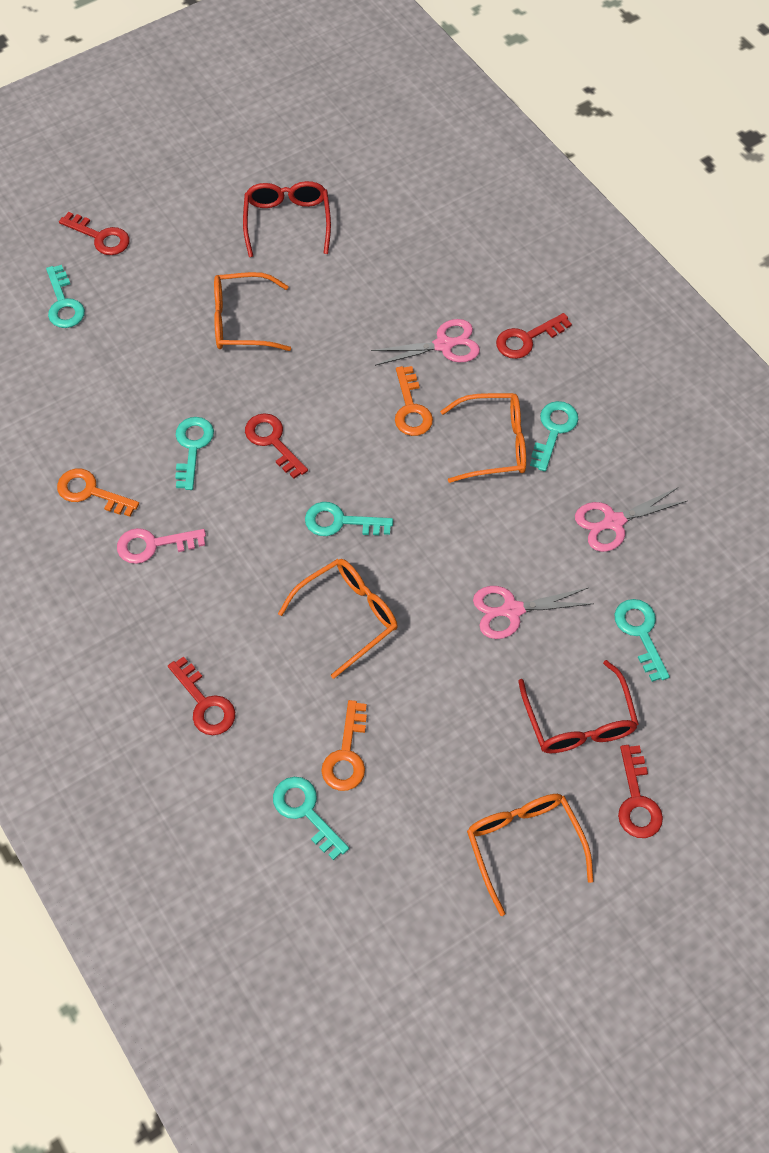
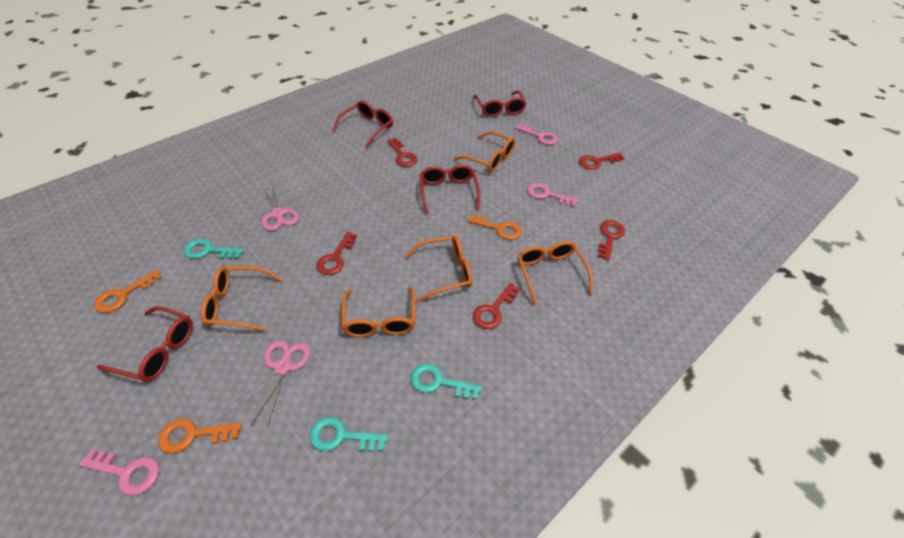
orange glasses: [214,272,291,351] [278,559,398,679] [440,393,526,483] [467,794,593,916] = 4 -> [201,266,283,332] [341,286,415,337] [405,235,472,302] [453,131,515,172] [517,241,593,305] = 5
pink key: [117,528,206,564] = 1 -> [79,450,159,496] [515,124,558,145] [527,183,579,207] = 3
pink scissors: [371,319,480,366] [473,586,594,639] [575,487,687,552] = 3 -> [251,340,310,428] [262,183,299,231] = 2
red glasses: [243,181,331,257] [518,660,639,753] = 2 -> [97,306,193,382] [333,100,393,148] [420,165,480,214] [473,91,526,117] = 4
turquoise key: [46,265,85,328] [175,417,214,490] [273,777,349,860] [305,502,393,536] [530,401,578,472] [614,599,670,682] = 6 -> [184,239,244,259] [310,417,388,451] [410,364,482,400] = 3

